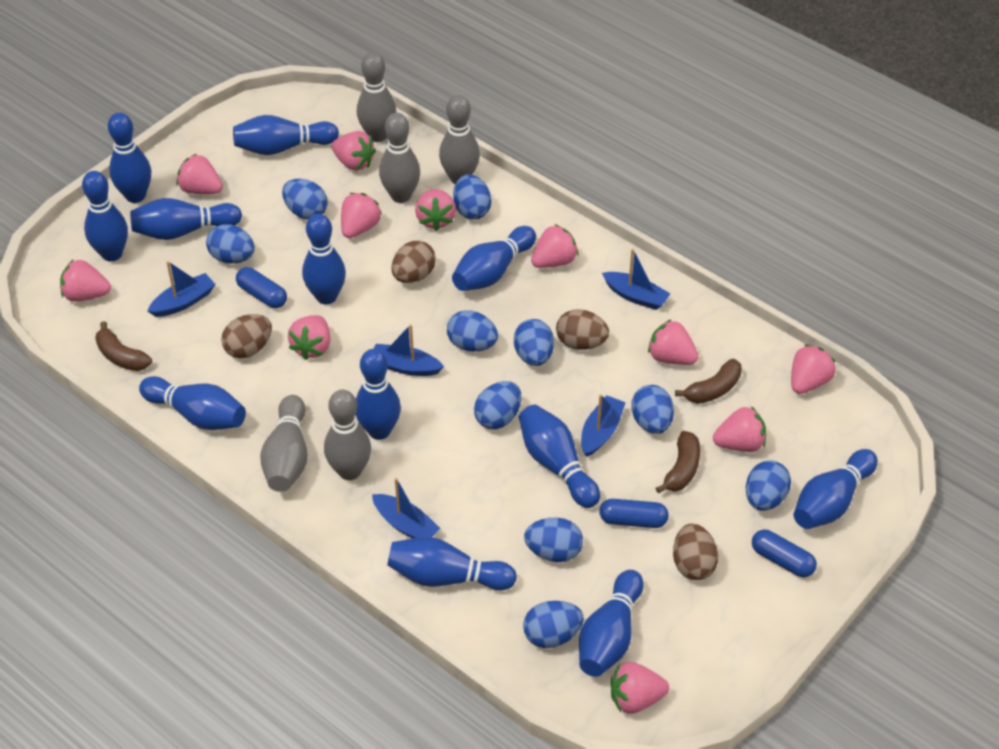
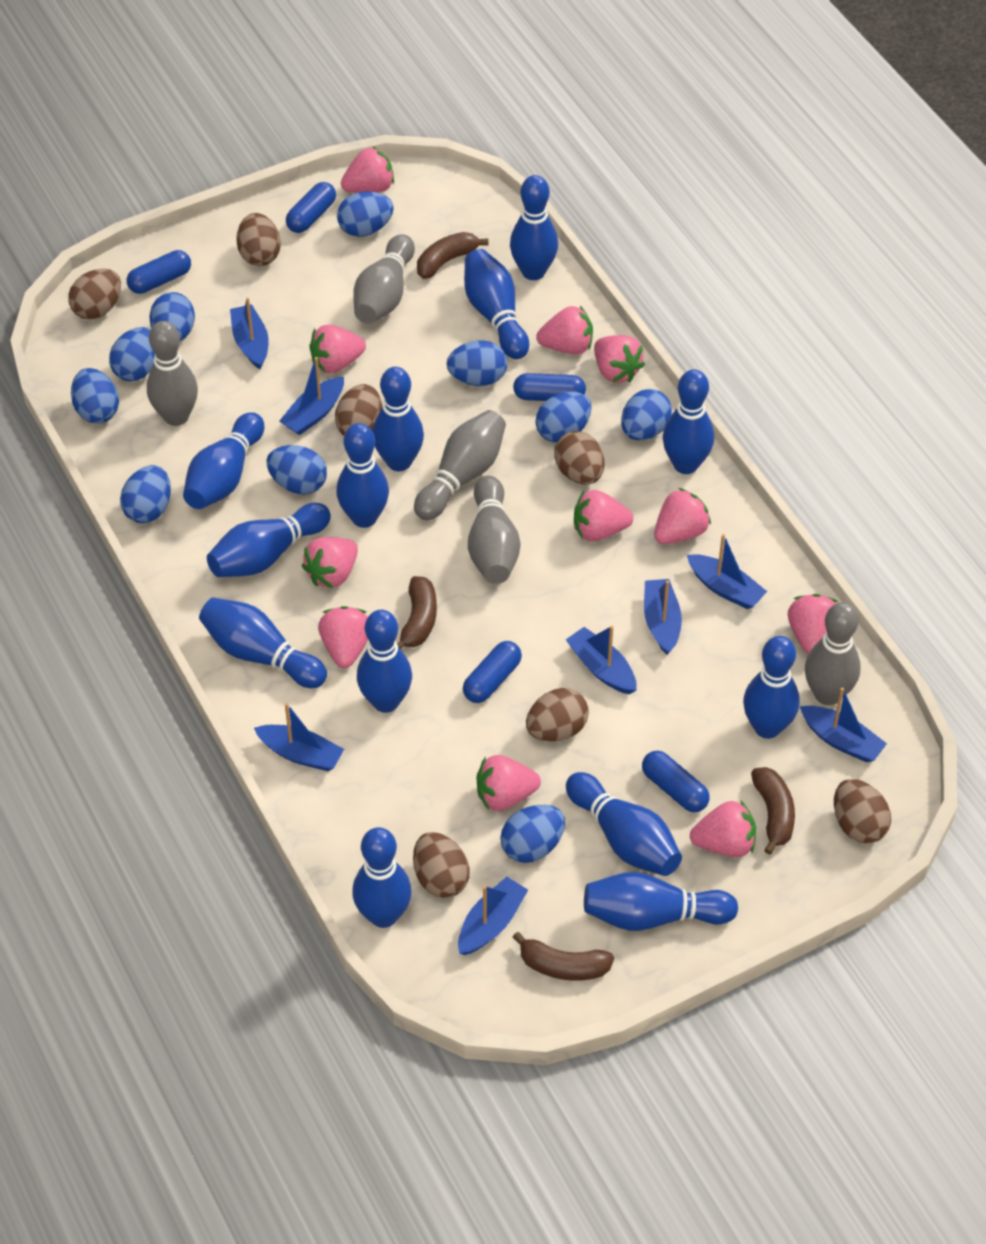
blue boat: [148,261,216,317] [372,478,441,538] [374,324,444,376] [581,394,626,456] [602,249,671,310] = 5 -> [230,297,269,369] [254,703,344,771] [280,357,344,435] [458,877,528,955] [566,626,636,694] [644,579,682,655] [687,534,767,609] [800,687,887,762] = 8
blue bowling pin: [82,171,128,262] [108,113,151,203] [130,198,242,240] [139,376,246,430] [233,115,339,155] [302,214,346,305] [355,349,401,440] [387,537,517,591] [452,226,536,291] [519,404,600,508] [579,570,644,677] [794,449,878,529] = 12 -> [183,412,264,509] [199,597,327,688] [207,503,331,577] [337,423,389,528] [352,827,412,928] [357,610,412,713] [373,367,424,471] [464,249,529,359] [510,175,558,280] [566,772,682,876] [584,872,738,931] [663,369,714,474] [743,636,800,739] = 13
blue capsule: [236,267,287,308] [599,499,669,528] [752,530,817,577] = 3 -> [127,250,191,294] [286,182,336,233] [463,641,522,703] [513,373,586,401] [642,751,710,812] = 5
brown banana: [95,321,152,371] [656,431,700,493] [675,359,742,404] = 3 -> [397,576,437,649] [417,232,488,279] [513,932,614,981] [751,767,795,855] = 4
brown egg: [221,314,272,358] [391,241,436,283] [556,309,609,350] [673,524,718,580] = 4 -> [68,269,121,320] [236,213,281,266] [335,384,382,436] [413,832,470,898] [526,688,589,742] [554,431,604,484] [834,779,891,844] = 7

